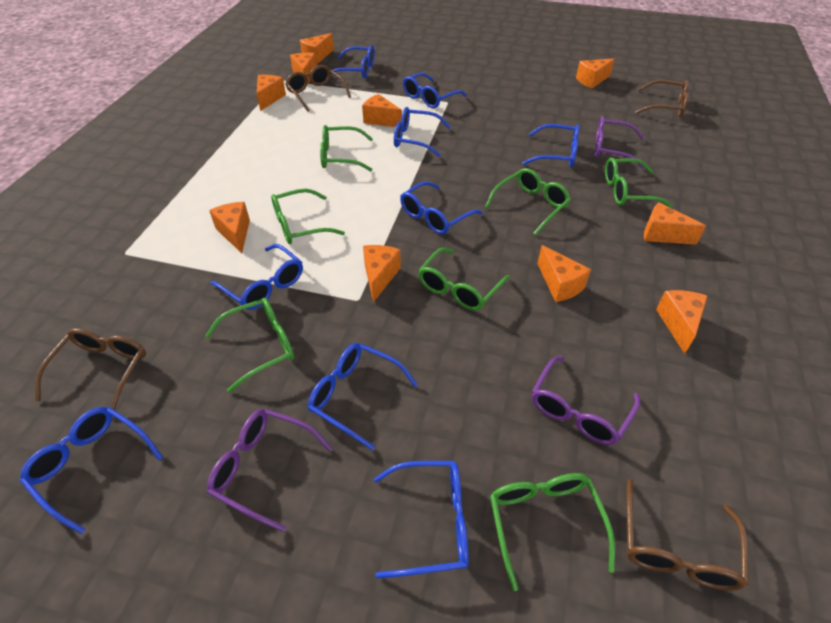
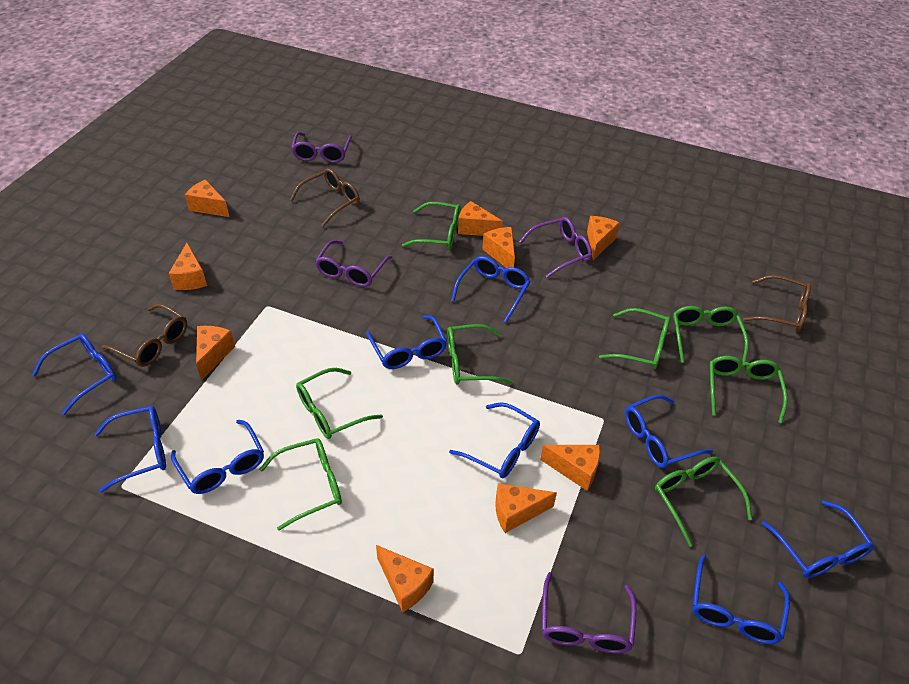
brown glasses: [35,328,146,410] [285,65,351,112] [627,479,749,591] [635,80,689,117] = 4 -> [101,304,187,367] [290,168,360,227] [743,275,811,332] = 3
green glasses: [205,298,294,393] [271,189,345,244] [320,125,373,171] [418,248,510,311] [485,168,571,235] [490,473,615,591] [605,158,673,208] = 7 -> [259,438,342,531] [296,368,383,439] [402,202,461,249] [447,324,513,385] [599,308,670,370] [655,457,752,547] [673,306,749,363] [709,356,788,423] = 8
orange cheese: [209,202,250,253] [256,75,286,111] [290,53,317,85] [300,33,334,64] [362,94,402,127] [363,245,401,302] [537,245,591,302] [576,58,615,88] [644,202,706,245] [656,290,707,354] = 10 -> [169,243,207,290] [185,179,229,217] [196,326,235,380] [376,545,434,612] [458,201,503,236] [482,227,515,268] [495,483,557,533] [540,445,600,491] [587,216,620,260] = 9
purple glasses: [207,409,332,532] [532,356,641,445] [595,117,645,169] = 3 -> [291,132,352,163] [315,240,392,287] [519,217,592,278] [542,572,636,654] = 4

